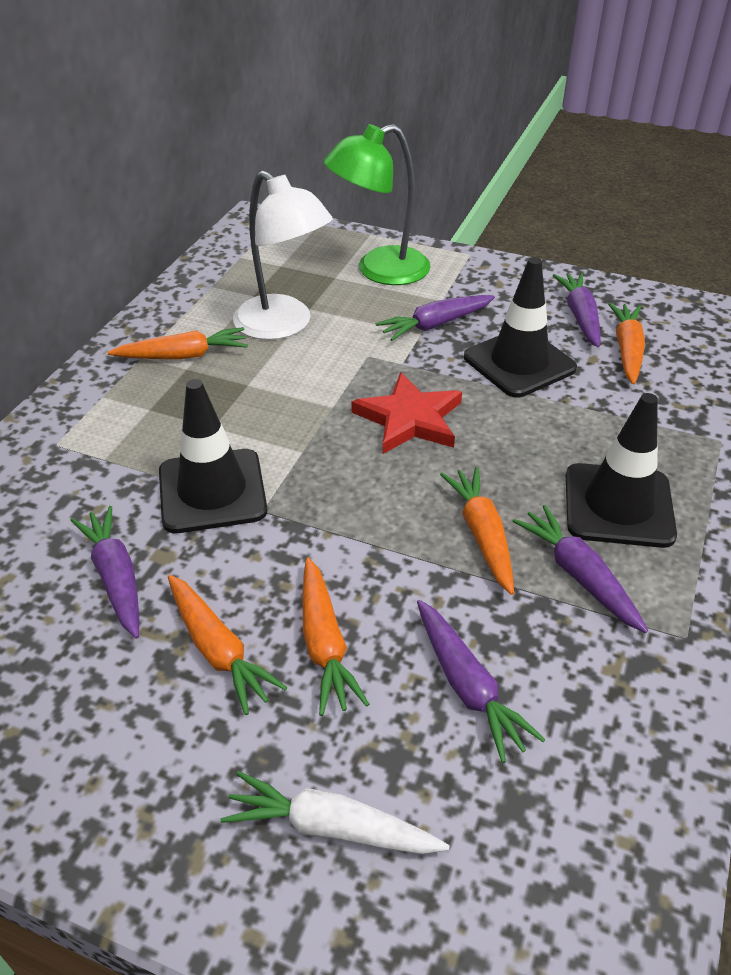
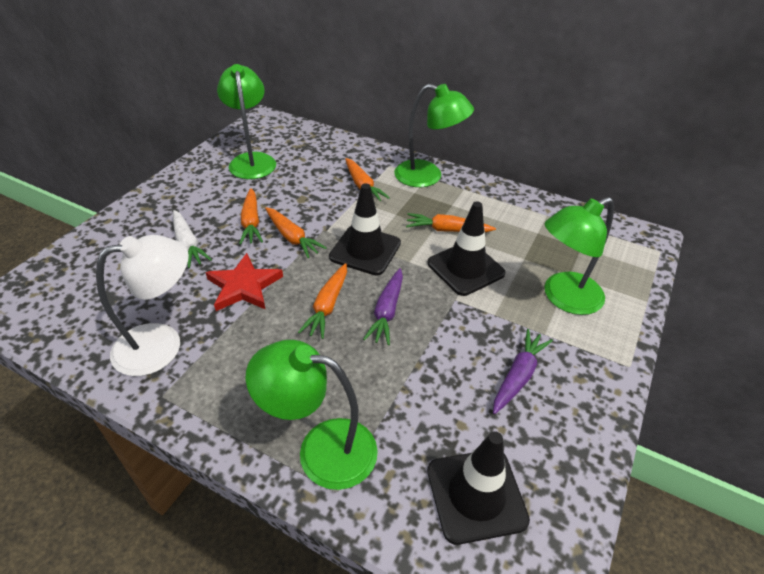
green lamp: [324,124,431,285] = 1 -> [217,64,276,179] [245,340,378,490] [394,84,474,187] [544,197,614,315] = 4
purple carrot: [70,506,139,639] [376,295,495,341] [417,600,546,763] [512,505,648,633] [553,273,600,347] = 5 -> [363,268,403,345] [493,329,553,414] = 2

